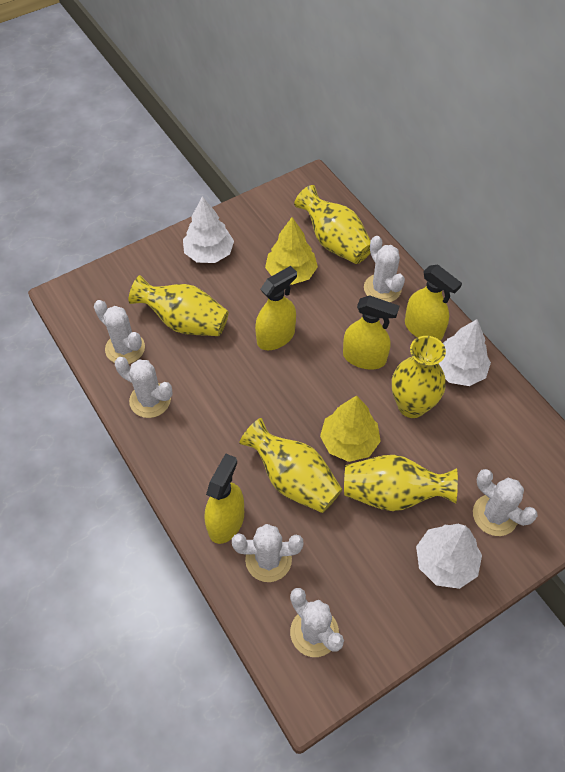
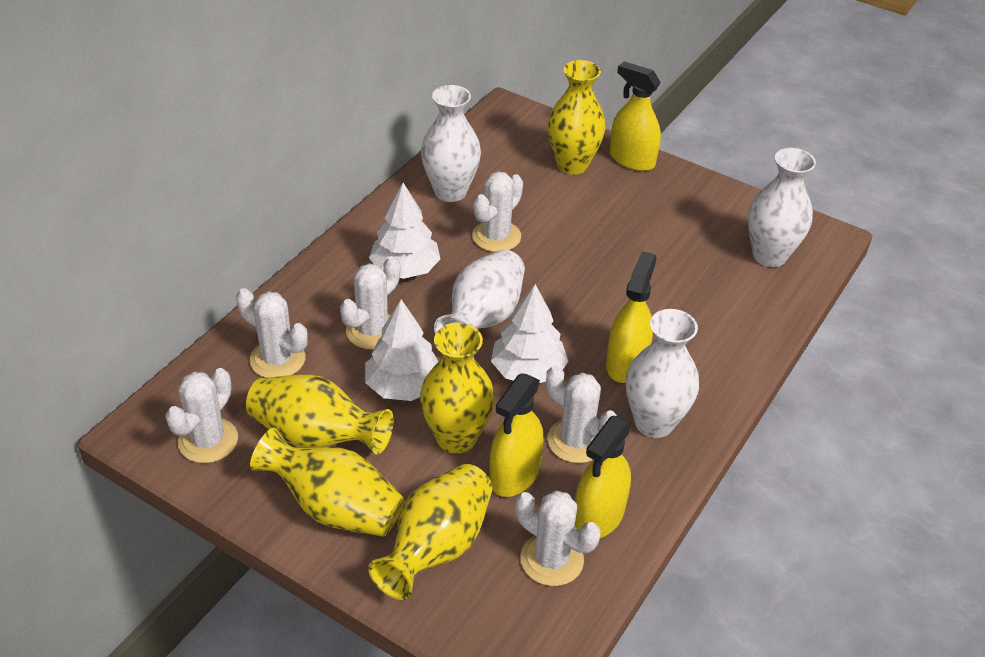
white vase: none = 0 -> [421,85,481,202] [434,250,525,334] [626,309,699,438] [748,148,816,267] = 4
yellow tree: [265,217,318,285] [320,395,381,462] = 2 -> none = 0

